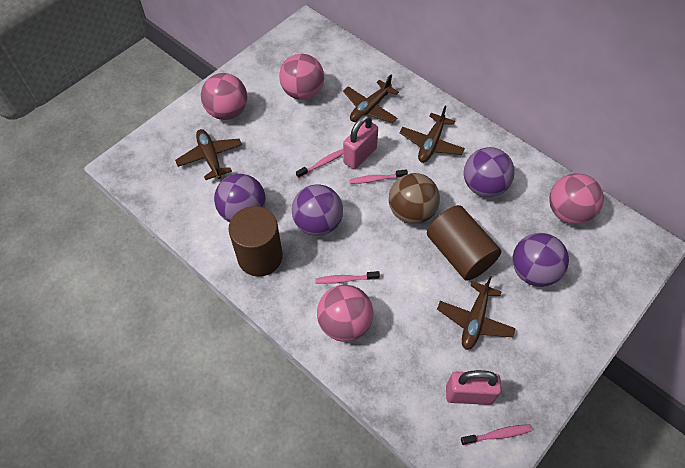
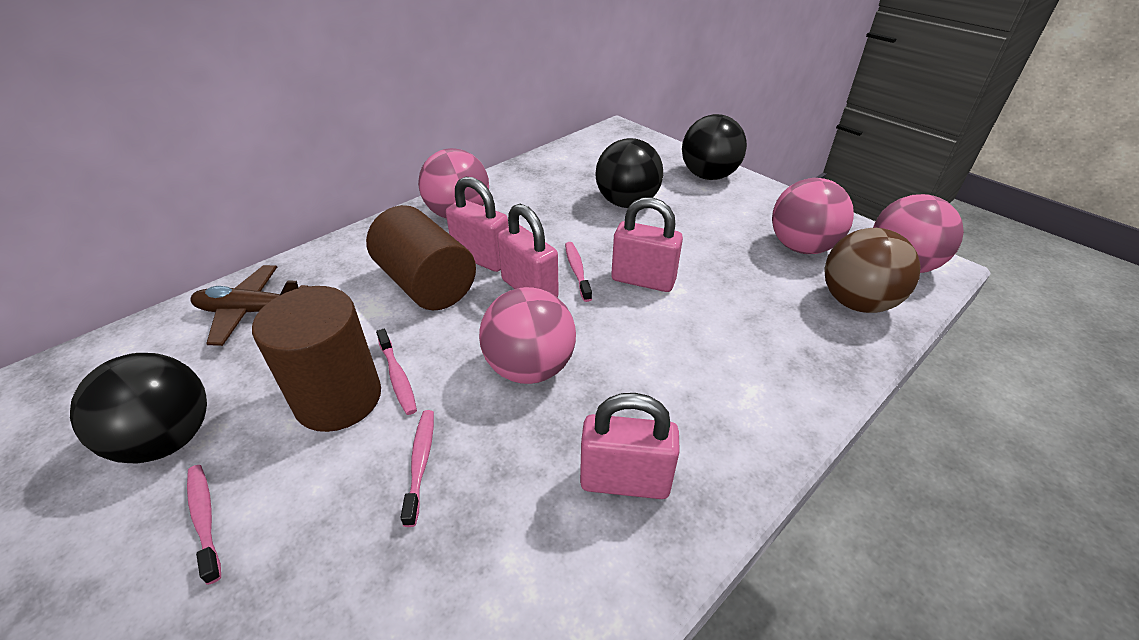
black ball: none = 0 -> [70,353,207,463] [596,138,663,208] [682,114,747,180] = 3
brown plane: [175,129,242,180] [343,75,399,123] [399,106,465,163] [437,276,516,350] = 4 -> [190,265,308,346] = 1
pink padlock: [343,115,378,169] [446,370,501,405] = 2 -> [446,177,509,272] [497,204,559,297] [580,393,680,499] [611,197,683,292] = 4
purple ball: [214,174,266,222] [292,185,343,236] [464,147,515,197] [513,233,569,287] = 4 -> none = 0

